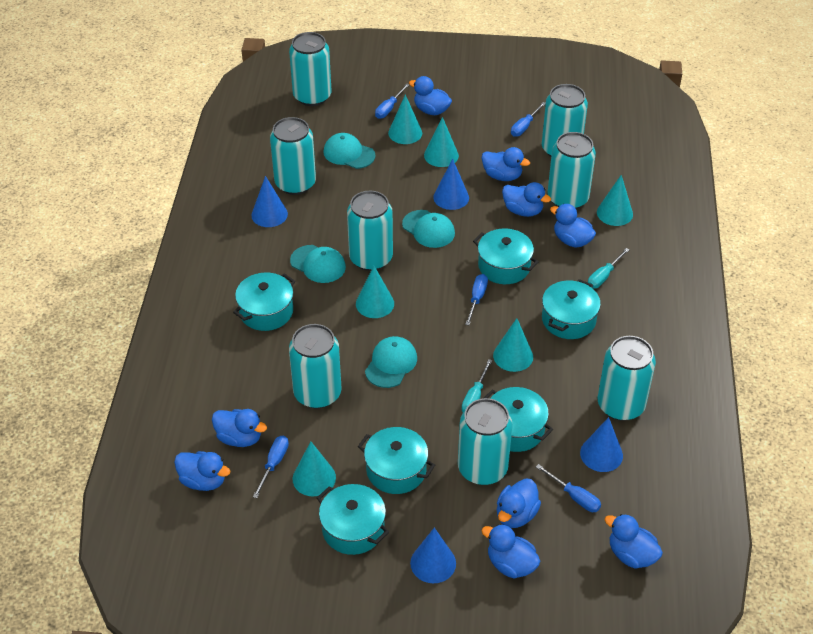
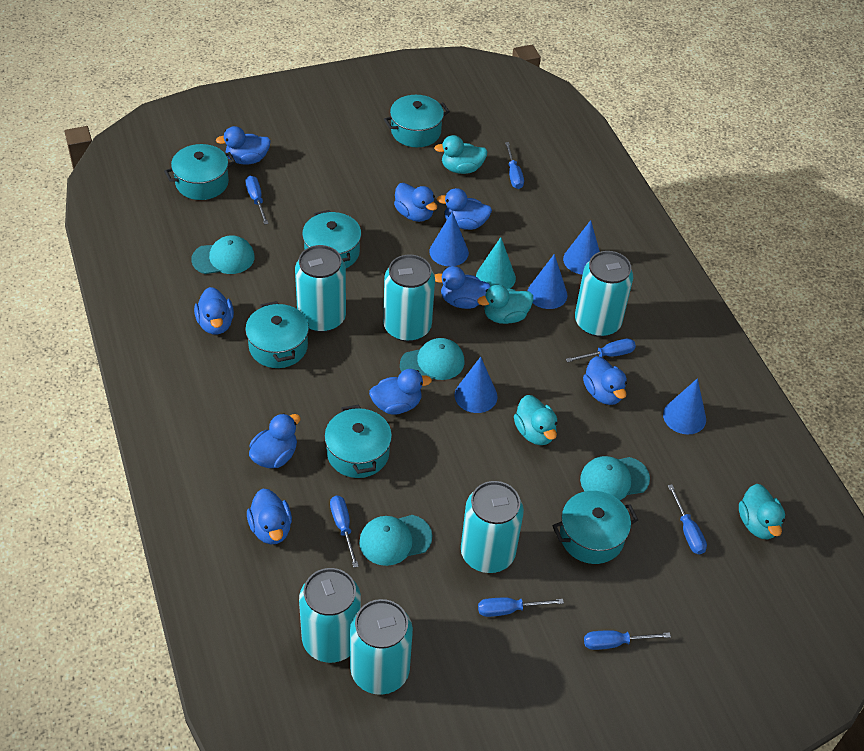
blue cone: [251,176,288,227] [410,527,456,583] [433,159,469,210] [580,417,623,472] = 4 -> [429,211,469,266] [455,357,498,413] [528,254,568,309] [563,220,600,275] [663,378,706,434] = 5
blue screwdriver: [253,436,289,498] [375,84,410,119] [465,274,488,325] [511,102,546,137] [536,464,601,512] = 5 -> [245,176,269,224] [330,496,359,568] [478,598,564,617] [505,142,524,189] [566,339,636,362] [584,630,671,650] [668,484,707,554] = 7
turquoise can: [270,117,316,195] [289,32,331,106] [289,324,341,408] [347,191,393,271] [458,398,513,485] [542,84,588,157] [548,132,596,209] [598,336,656,421] = 8 -> [295,245,346,332] [299,568,361,663] [350,599,413,695] [383,255,435,342] [461,481,524,573] [575,251,633,337] = 6
turquoise cone: [293,442,336,496] [356,266,394,318] [388,94,422,144] [424,117,459,167] [493,318,533,372] [597,175,633,226] = 6 -> [476,237,516,289] = 1
turquoise duck: none = 0 -> [434,135,488,174] [477,285,533,324] [514,395,557,445] [739,484,785,539] = 4
turquoise screwdriver: [462,359,493,412] [588,248,630,289] = 2 -> none = 0

